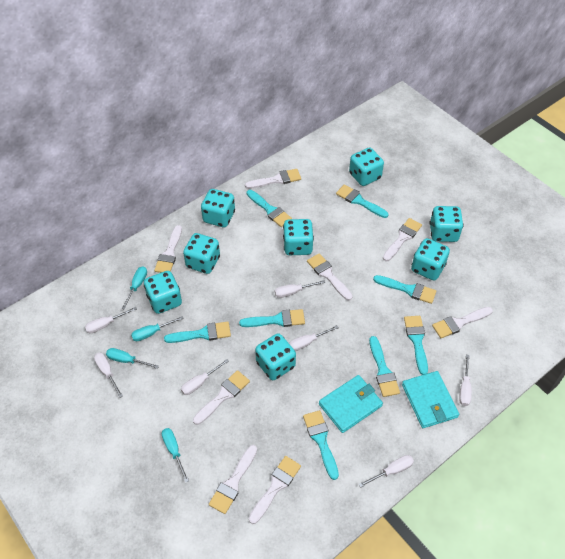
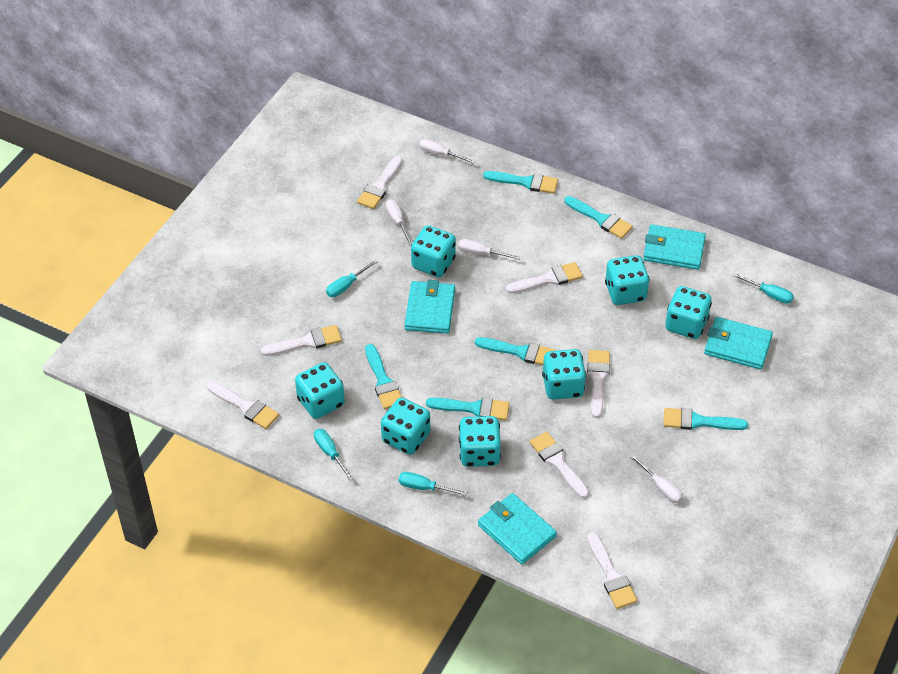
turquoise brush: [164,321,231,343] [239,309,305,327] [247,190,292,227] [303,410,339,480] [336,184,389,218] [369,336,400,397] [373,275,436,304] [404,316,428,375] = 8 -> [365,344,402,409] [426,398,510,420] [475,337,556,365] [483,171,558,194] [564,196,633,239] [664,408,748,430] = 6
turquoise dice: [144,271,182,314] [183,233,220,274] [201,189,235,227] [255,333,296,380] [283,219,314,255] [349,148,384,186] [411,238,450,280] [430,206,464,242] = 8 -> [295,362,345,419] [381,397,430,455] [411,225,456,277] [459,416,501,467] [542,349,586,400] [605,255,650,305] [665,286,712,339] = 7
turquoise wallet: [319,375,383,433] [402,371,459,428] = 2 -> [404,280,455,334] [478,493,557,564] [643,224,706,270] [704,317,773,369] = 4
white brush: [154,225,182,273] [193,370,250,425] [209,445,257,514] [245,169,301,189] [249,456,301,524] [307,253,353,300] [383,218,422,261] [432,307,493,338] = 8 -> [207,381,279,429] [261,325,342,356] [357,156,403,209] [506,262,583,293] [530,432,589,498] [587,350,610,418] [587,532,637,609] = 7
white screwdriver: [85,307,137,333] [94,353,123,398] [181,359,229,395] [275,280,325,298] [289,325,339,351] [359,455,414,488] [459,355,472,406] = 7 -> [386,199,412,246] [419,139,475,164] [458,239,520,260] [630,454,683,503] = 4

